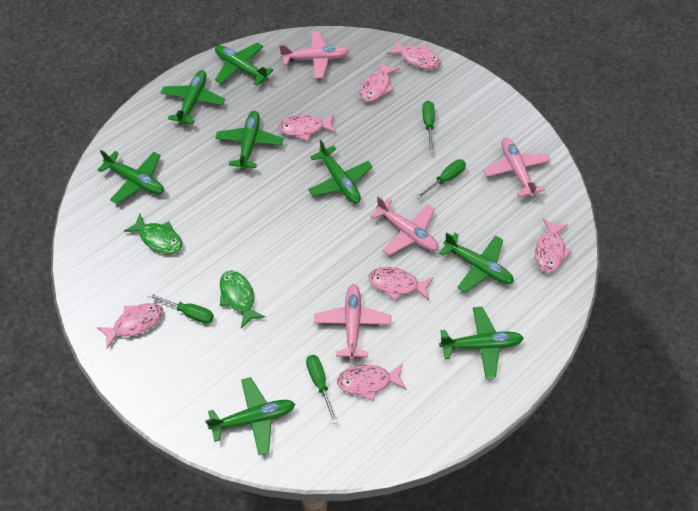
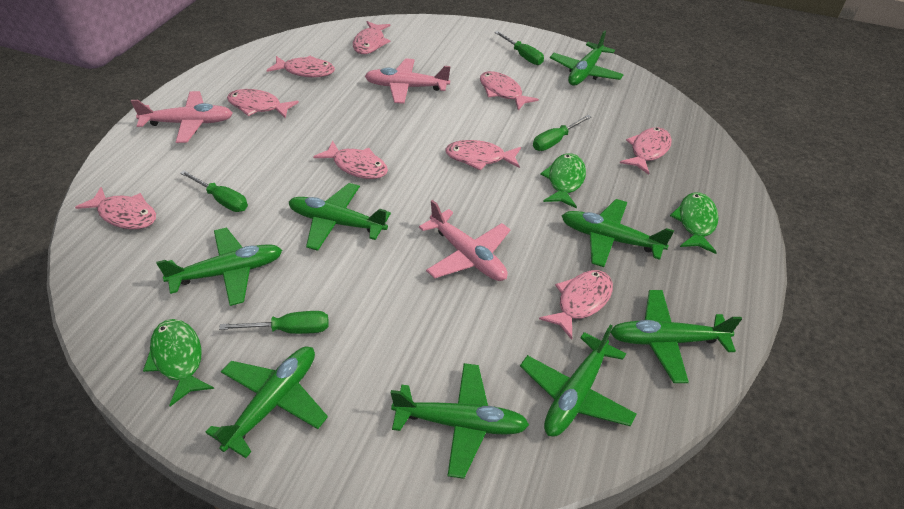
green fish: [124,214,182,254] [220,270,266,328] = 2 -> [143,319,214,406] [540,153,586,209] [670,192,719,254] = 3
pink fish: [97,303,163,349] [278,114,336,141] [337,363,407,401] [359,61,400,102] [369,267,434,302] [387,39,441,69] [535,219,572,273] = 7 -> [75,187,156,229] [227,89,299,119] [266,55,335,78] [313,140,388,179] [353,21,391,54] [445,140,521,171] [480,71,539,110] [539,270,613,340] [620,127,672,175] = 9
pink plane: [279,31,349,79] [314,284,391,360] [370,196,438,255] [483,137,551,197] = 4 -> [131,91,233,143] [365,58,451,104] [419,200,511,281] = 3

